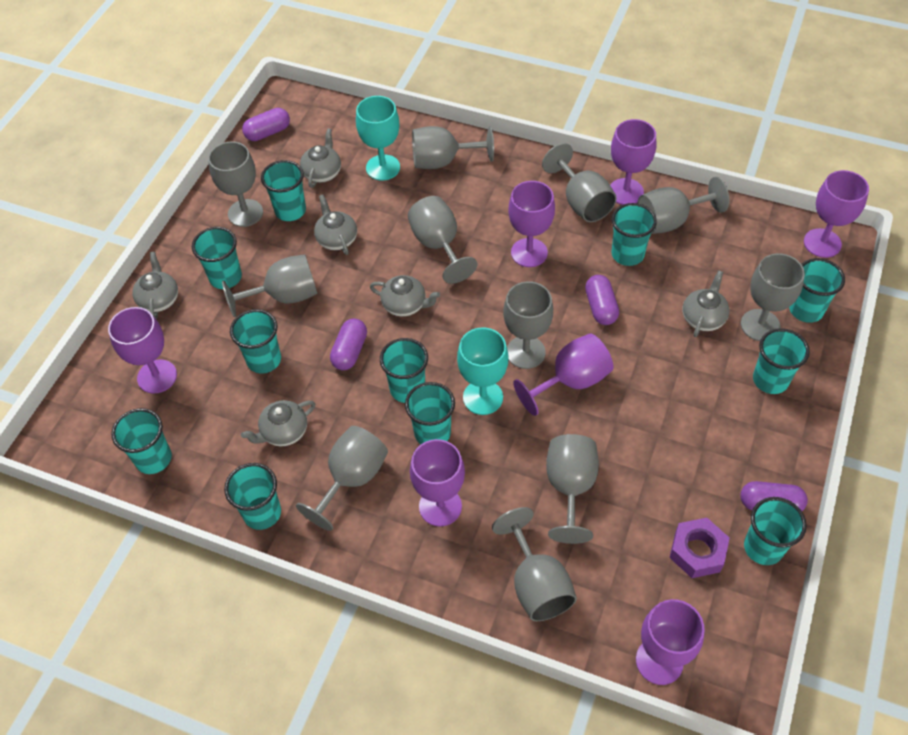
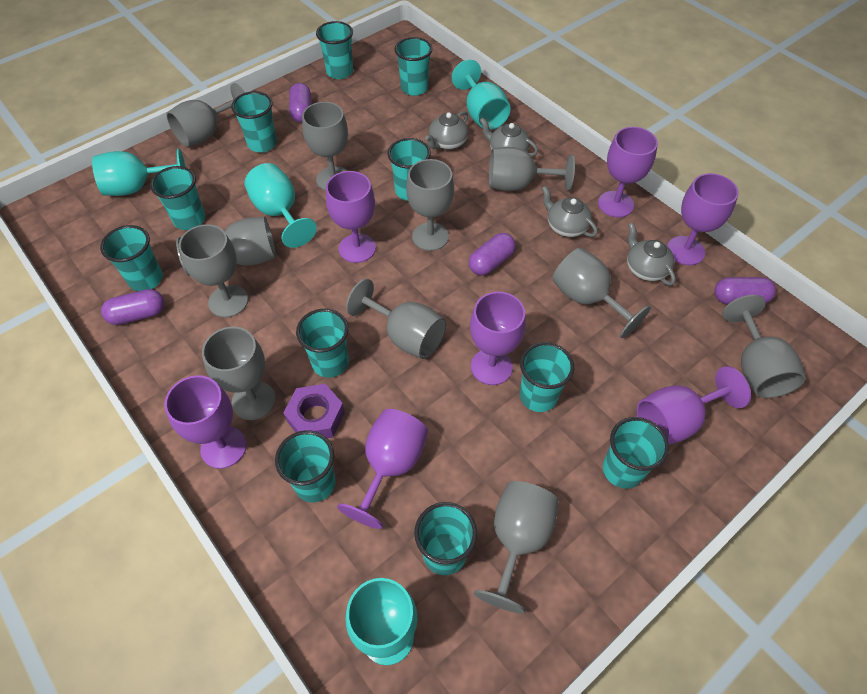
grey teapot: [132,252,178,319] [241,400,315,446] [300,128,341,188] [314,194,357,255] [370,275,440,317] [682,270,730,337] = 6 -> [425,111,468,150] [479,117,538,156] [541,186,598,237] [627,223,676,286] = 4
turquoise goblet: [356,96,400,181] [457,327,509,415] = 2 -> [92,149,186,196] [245,163,317,248] [346,578,417,665] [452,60,511,130] = 4

